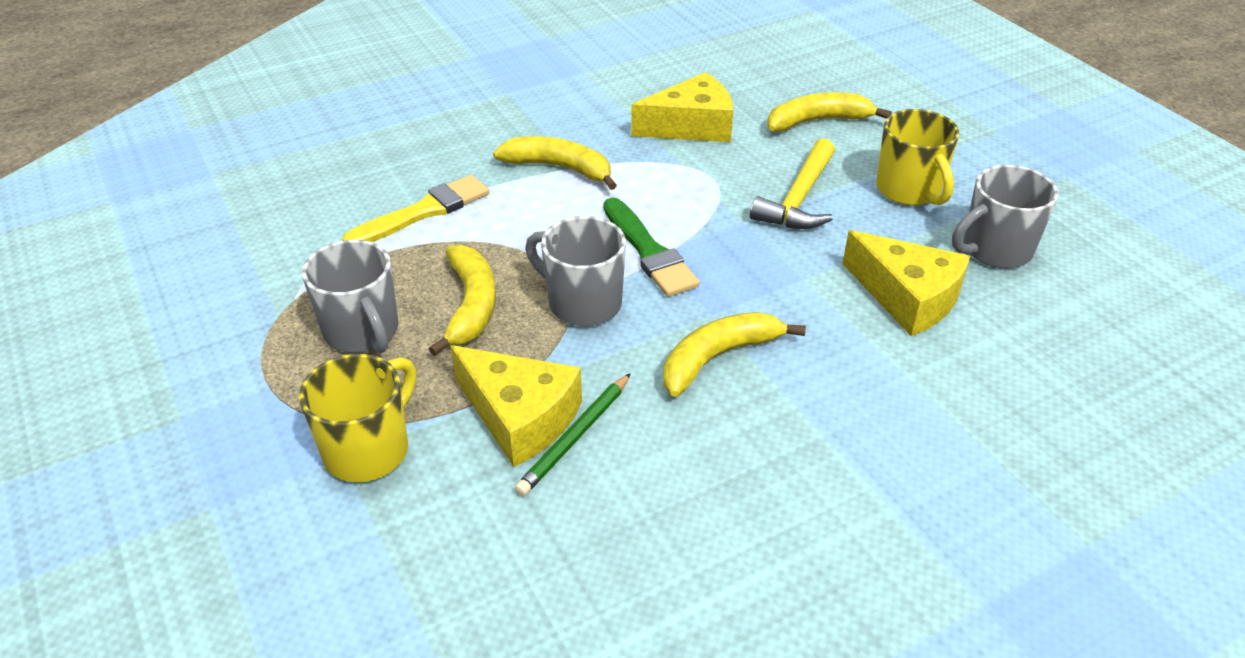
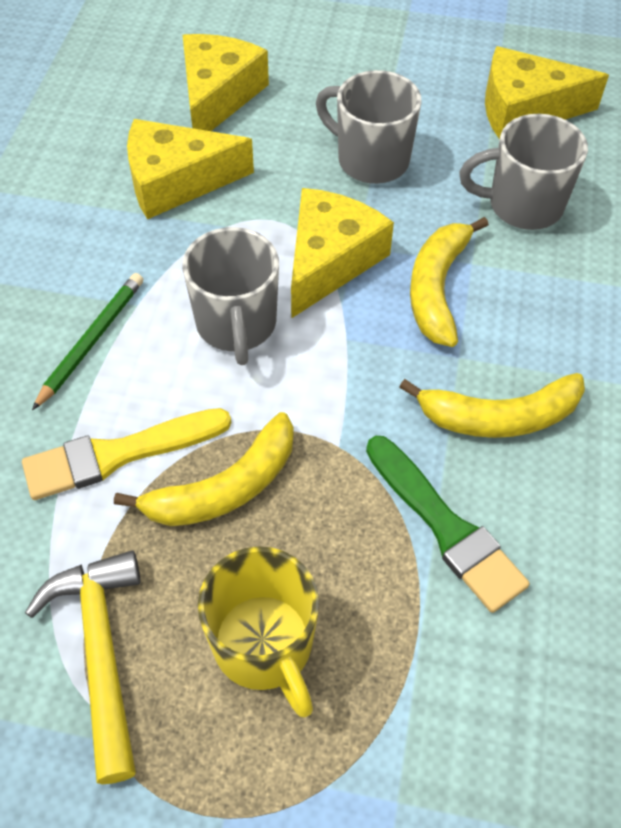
yellow banana: [429,244,496,356] [493,136,617,190] [663,312,806,397] [767,92,892,132] = 4 -> [114,412,293,526] [399,373,585,438] [410,217,489,347] = 3
yellow cheese: [450,345,582,467] [631,72,733,142] [843,230,970,336] = 3 -> [127,119,254,219] [183,34,269,131] [291,188,394,318] [485,46,609,139] = 4
yellow mug: [299,354,416,482] [876,109,959,205] = 2 -> [198,546,319,718] = 1

